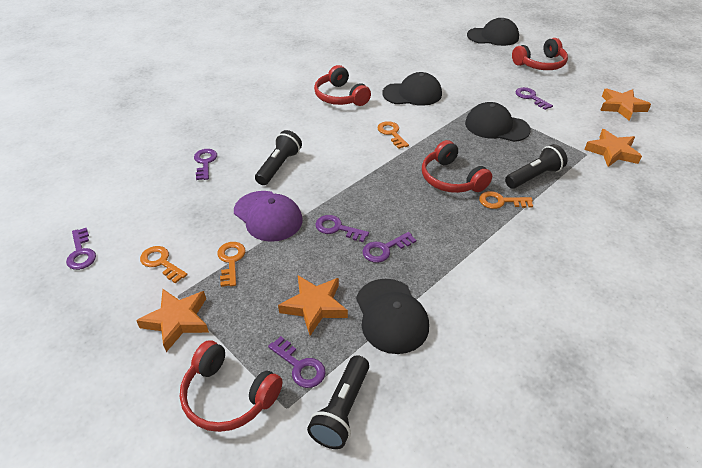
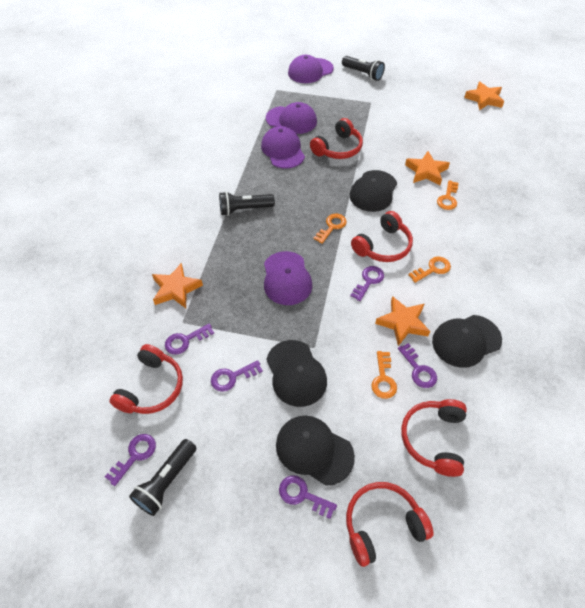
purple cap: [234,191,303,242] = 1 -> [261,126,305,169] [264,251,312,305] [266,102,317,134] [288,55,334,83] = 4
red headphones: [180,340,283,432] [314,65,371,106] [422,140,492,193] [512,38,568,70] = 4 -> [109,344,183,414] [310,118,363,159] [346,482,434,567] [351,211,413,262] [401,399,467,477] = 5

